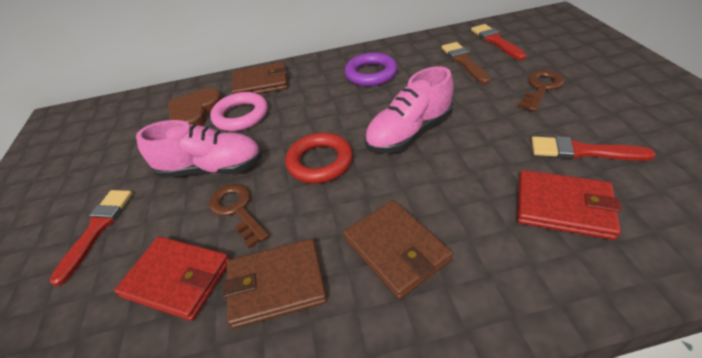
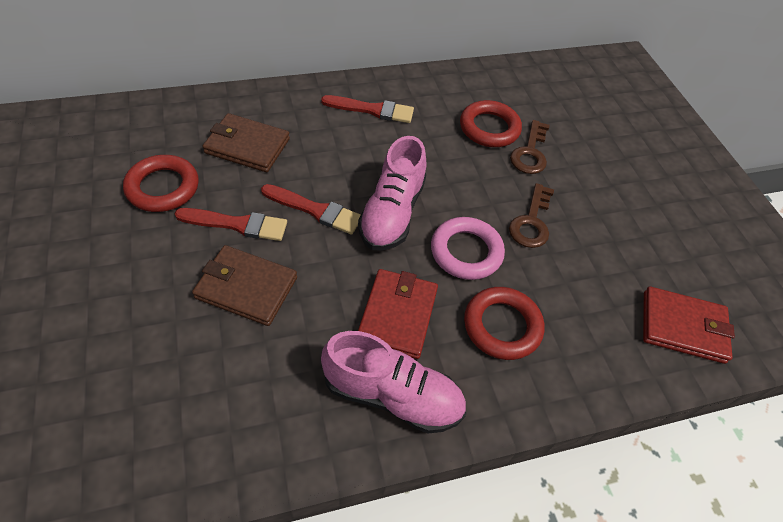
brown brush: [441,42,491,85] = 1 -> none = 0
brown heart: [168,88,222,126] = 1 -> none = 0
brown wallet: [223,238,327,329] [231,62,288,94] [343,200,453,299] = 3 -> [192,245,297,326] [202,113,290,172] = 2
purple ring: [345,53,398,86] = 1 -> none = 0
red ring: [285,133,353,183] = 1 -> [123,155,199,212] [460,100,522,147] [464,287,544,360] = 3

